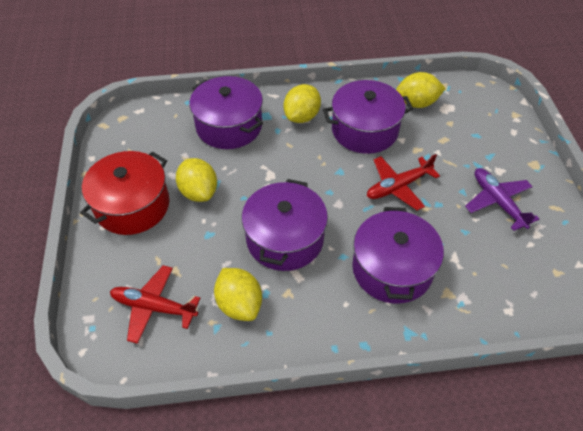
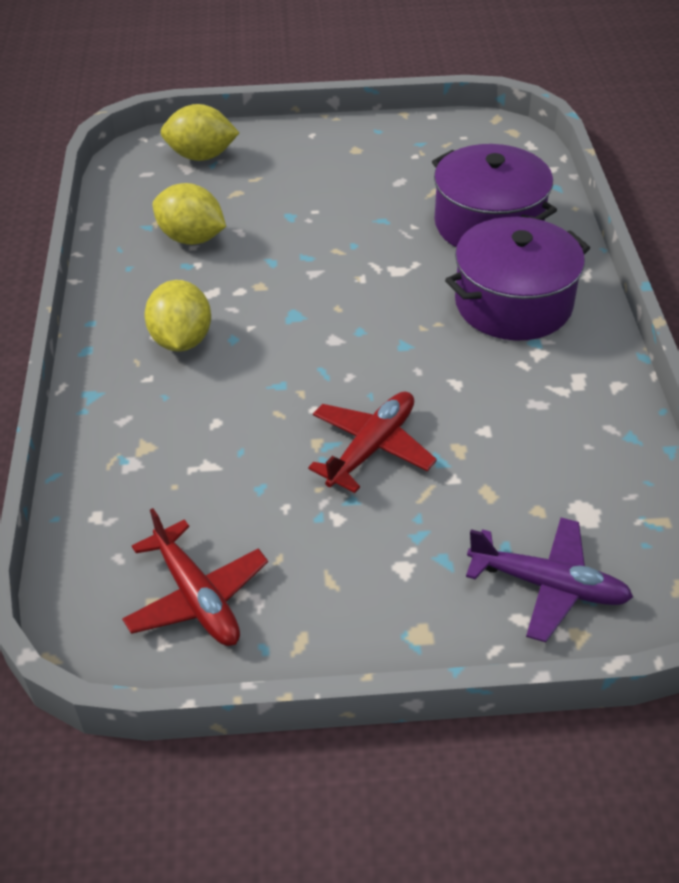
purple pot: [189,76,263,149] [242,179,328,271] [323,80,413,154] [352,207,444,304] = 4 -> [432,144,557,247] [445,217,590,340] = 2
red pot: [80,151,169,235] = 1 -> none = 0
yellow lemon: [176,158,217,202] [214,268,262,321] [283,84,321,123] [396,72,446,108] = 4 -> [144,280,211,351] [153,183,226,245] [161,104,239,161] = 3

